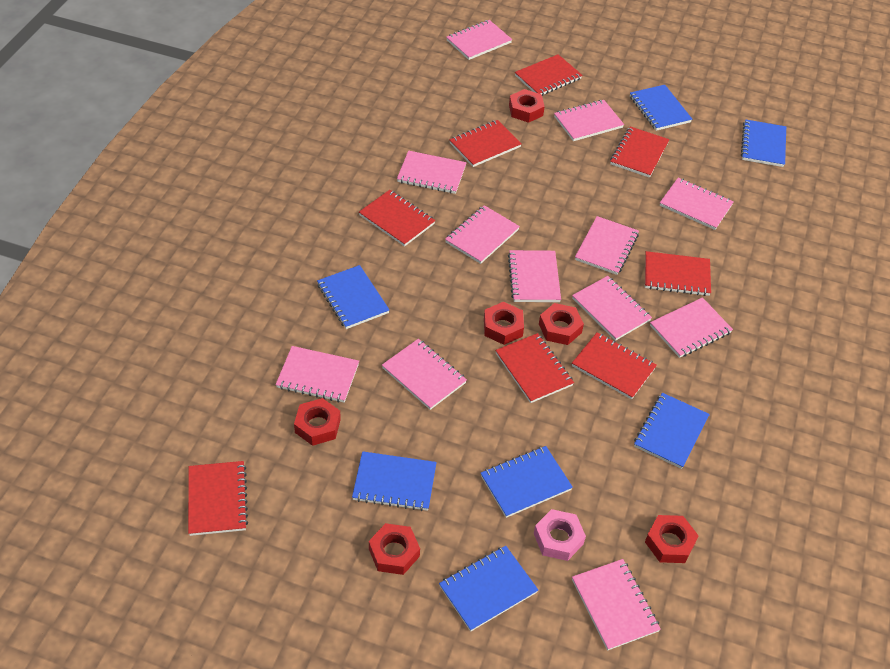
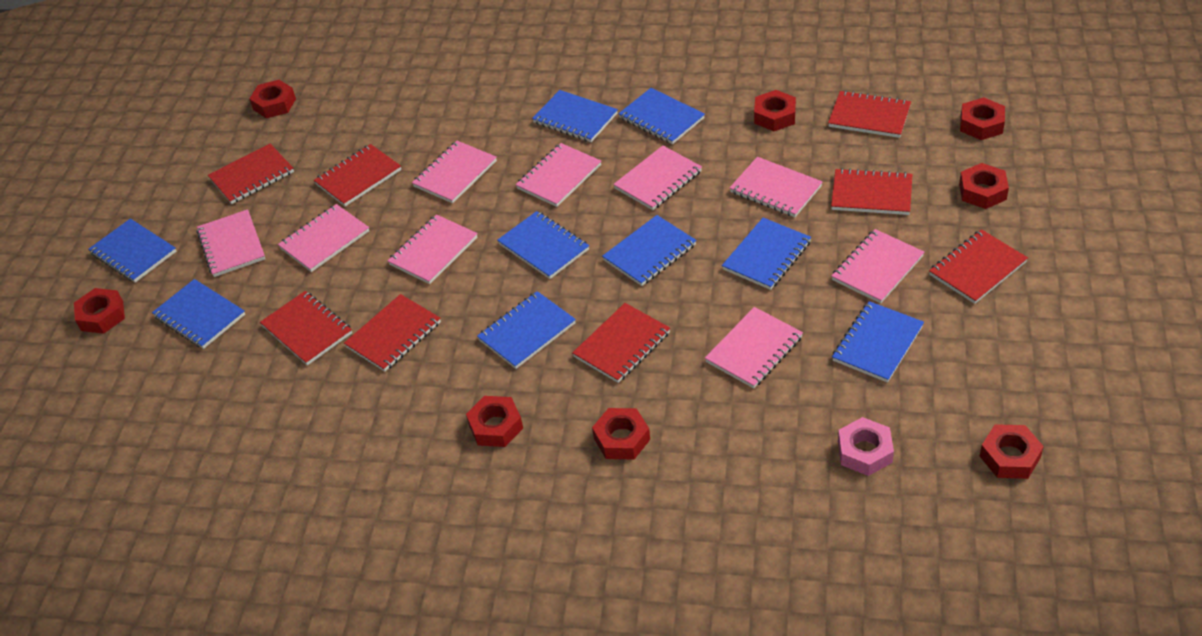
blue notebook: [317,265,389,329] [352,451,437,511] [439,546,538,632] [481,446,573,518] [630,85,692,131] [634,393,710,469] [741,119,786,167] = 7 -> [89,219,176,283] [152,279,245,349] [477,291,576,369] [497,211,589,279] [532,90,618,142] [602,215,697,286] [618,88,705,144] [722,218,811,290] [832,301,924,383] = 9
pink notebook: [276,346,359,403] [382,339,467,410] [397,151,466,194] [445,205,520,264] [446,20,512,60] [508,250,561,302] [554,100,624,141] [572,276,652,341] [572,559,661,650] [575,216,639,275] [650,297,733,358] [660,178,734,230] = 12 -> [197,209,265,277] [278,204,369,272] [388,214,478,284] [412,141,497,203] [516,143,601,207] [613,146,702,210] [705,307,803,388] [730,157,823,217] [832,229,924,304] = 9
red nut: [294,398,341,446] [369,523,420,575] [484,302,524,345] [509,89,545,123] [539,303,584,345] [645,515,699,563] = 6 -> [74,288,125,334] [249,80,296,118] [466,396,523,447] [592,408,650,459] [754,90,796,131] [959,163,1009,209] [960,97,1005,140] [980,424,1044,479] = 8

